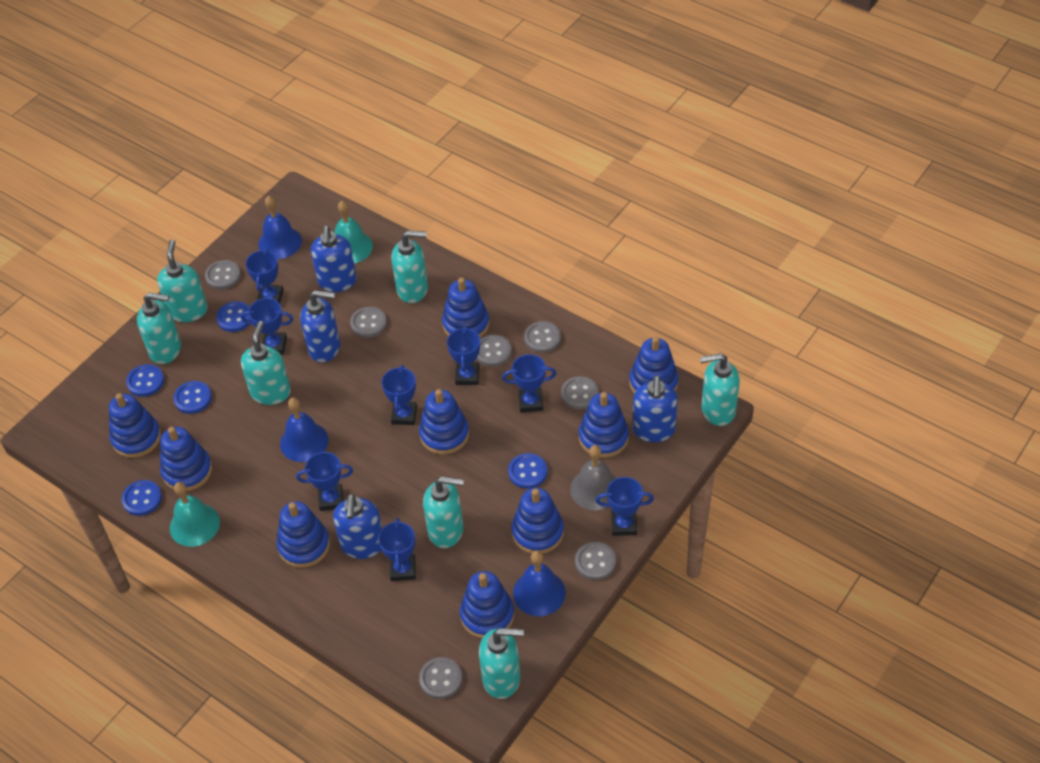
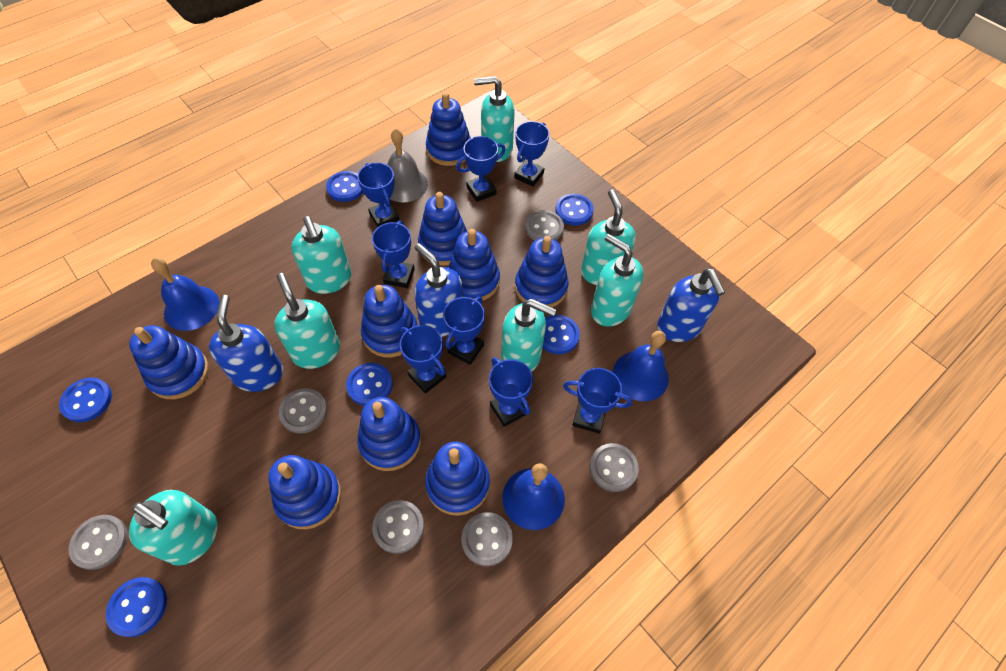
blue button: [122,480,162,516] [126,364,164,397] [173,381,212,414] [216,301,251,332] [508,453,547,489] = 5 -> [59,378,112,422] [106,577,167,637] [326,171,363,202] [346,363,393,406] [543,315,580,354] [555,194,593,226] = 6
blue soap dispenser: [300,290,340,363] [311,226,357,292] [333,493,382,559] [633,375,678,442] = 4 -> [209,295,283,392] [414,243,463,337] [657,268,725,342] = 3
grey button: [205,260,241,290] [350,307,387,338] [419,657,462,699] [477,335,511,367] [524,321,561,353] [561,376,599,410] [575,542,616,580] = 7 -> [69,515,128,570] [279,388,327,434] [372,500,424,554] [461,512,513,566] [525,210,564,241] [590,443,639,492] = 6
turquoise bell: [170,482,220,547] [334,201,373,263] = 2 -> none = 0

